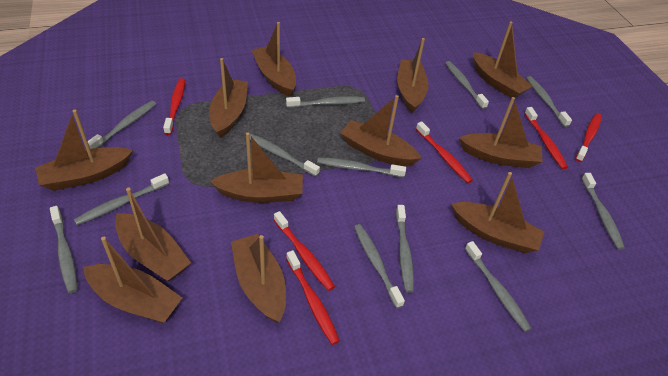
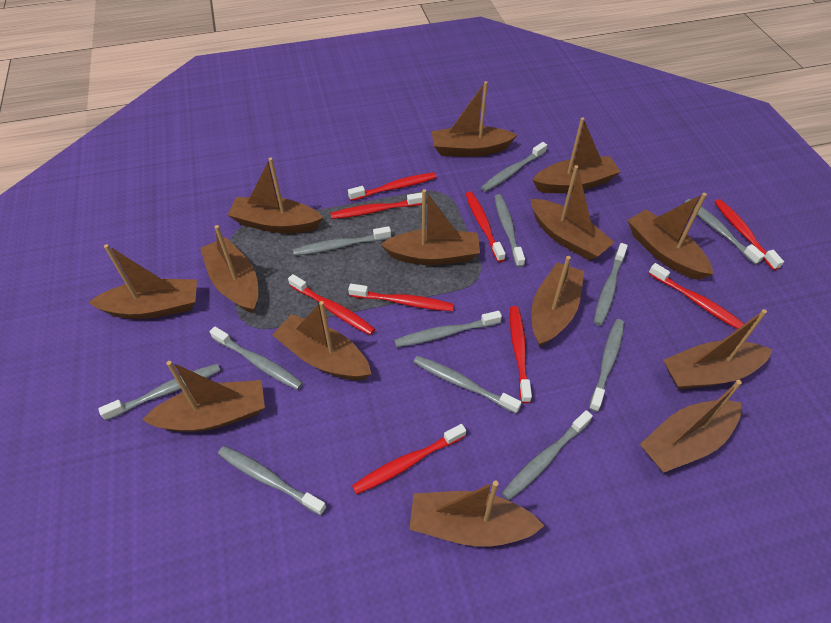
brown boat: [35,109,133,191] [83,237,182,323] [115,188,191,282] [209,58,248,138] [210,132,303,203] [231,234,286,323] [251,22,296,97] [340,95,421,166] [397,38,428,113] [451,172,544,253] [459,97,542,168] [473,21,533,98] = 12 -> [88,244,197,319] [142,361,265,432] [200,225,258,314] [228,158,323,233] [272,301,371,380] [380,189,480,265] [409,481,544,547] [432,81,517,157] [531,165,615,260] [532,256,584,347] [533,118,621,193] [628,193,713,280] [640,380,742,472] [663,309,773,389] = 14
red toothbrush: [163,78,185,135] [274,211,335,291] [286,250,340,345] [416,121,473,183] [524,107,568,169] [576,113,602,162] = 6 -> [288,274,375,335] [330,192,422,219] [348,172,437,201] [348,284,454,311] [352,424,466,494] [466,192,506,262] [510,306,532,403] [648,263,744,329] [714,199,784,270] = 9

